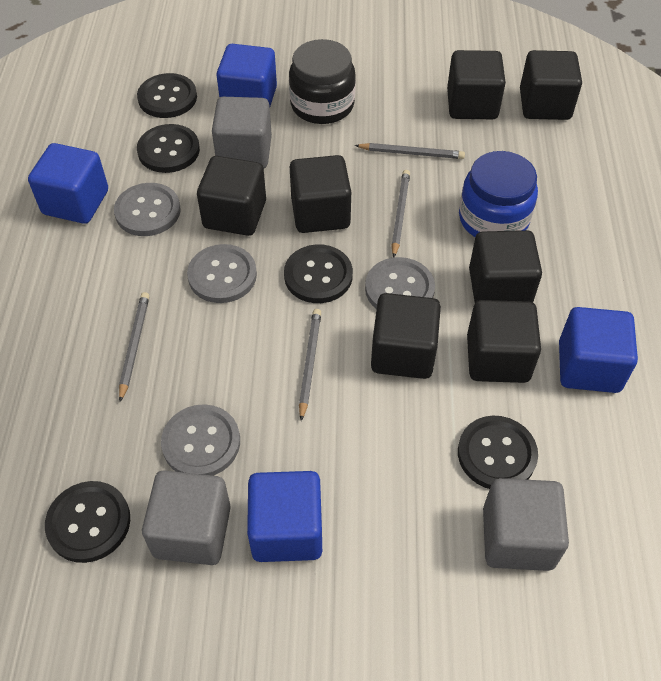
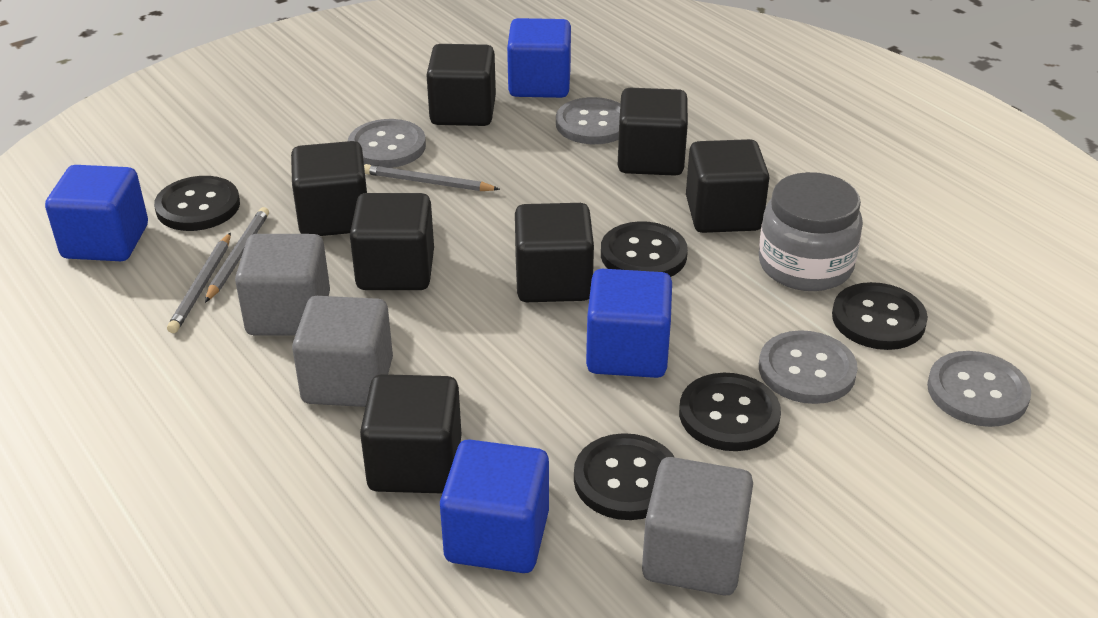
black jar: [289,39,356,124] = 1 -> none = 0
blue jar: [459,151,538,237] = 1 -> none = 0
grey jar: none = 0 -> [759,172,863,291] = 1
grey pencil: [119,292,149,402] [299,309,321,421] [354,143,465,159] [391,170,410,258] = 4 -> [167,232,231,333] [205,207,269,303] [364,164,500,191] = 3

